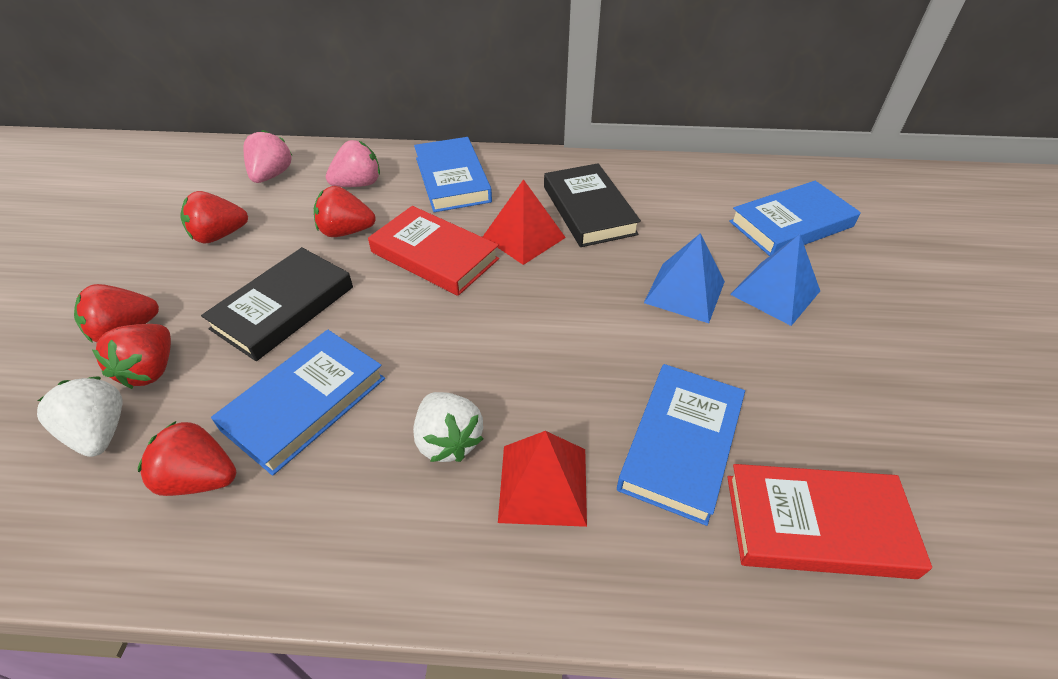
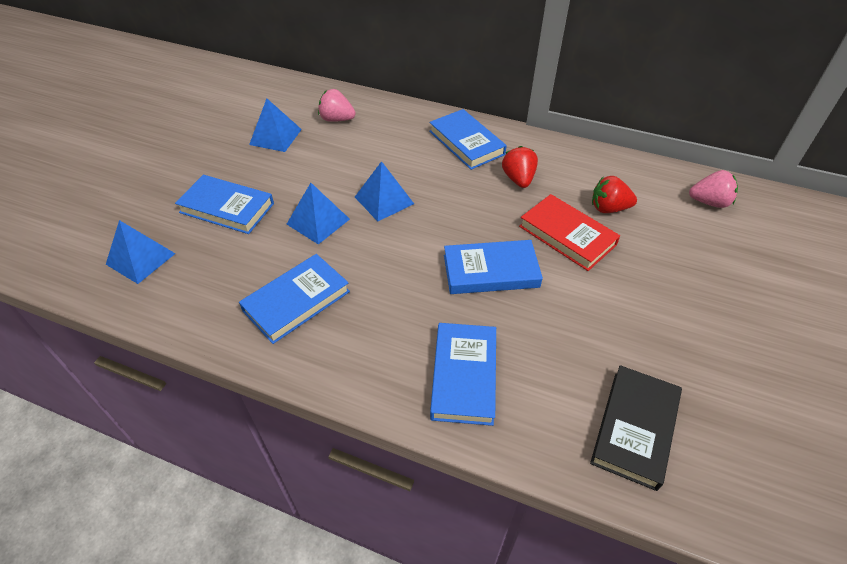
black book: [201,247,353,361] [544,163,641,247] = 2 -> [590,365,682,491] = 1
blue book: [211,330,385,476] [414,137,492,212] [617,364,745,526] [729,181,861,256] = 4 -> [175,175,274,234] [239,254,350,344] [429,109,507,170] [430,323,496,426] [444,240,543,294] = 5
blue pyramid: [644,233,725,323] [730,234,820,326] = 2 -> [106,220,176,284] [249,99,302,152] [287,183,350,244] [355,161,414,222] = 4
red book: [368,206,499,296] [727,464,932,579] = 2 -> [519,194,620,271] = 1
red pyramid: [483,179,566,265] [498,431,587,527] = 2 -> none = 0
red strawberry: [74,284,159,343] [92,324,171,389] [138,420,236,496] [180,191,248,243] [314,186,376,237] = 5 -> [502,146,538,188] [592,176,637,213] = 2
white strawberry: [37,377,122,457] [413,392,483,462] = 2 -> none = 0

